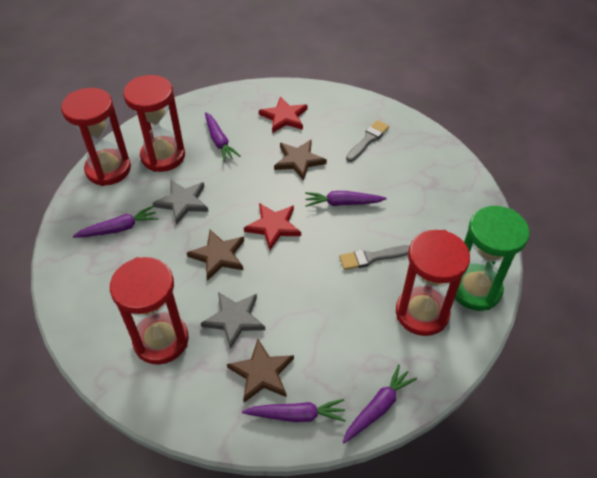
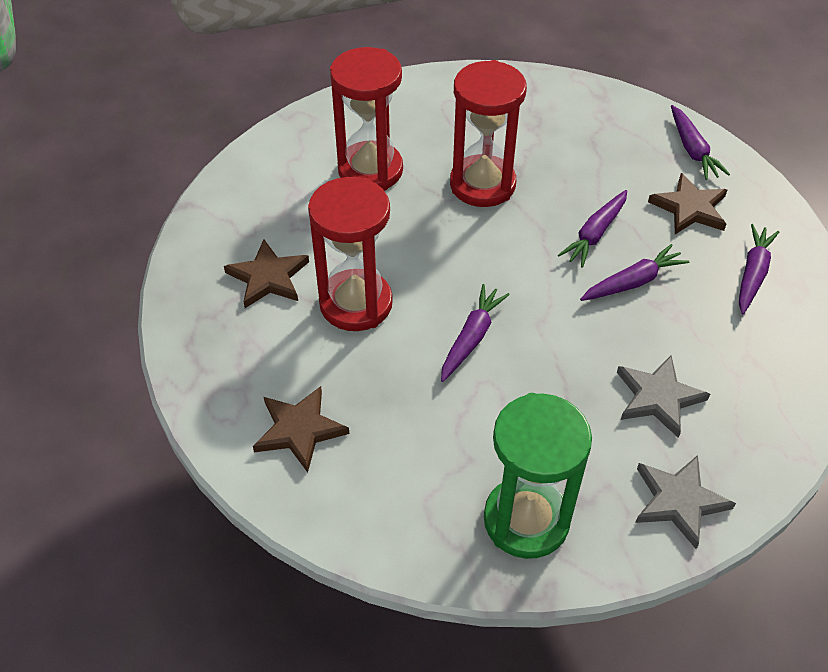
grey brush: [339,245,410,270] [346,120,389,162] = 2 -> none = 0
red hourglass: [61,88,131,186] [110,257,189,365] [123,75,185,172] [396,230,470,336] = 4 -> [308,177,393,331] [330,47,403,191] [450,60,527,207] = 3
red star: [244,203,301,250] [259,96,307,133] = 2 -> none = 0

